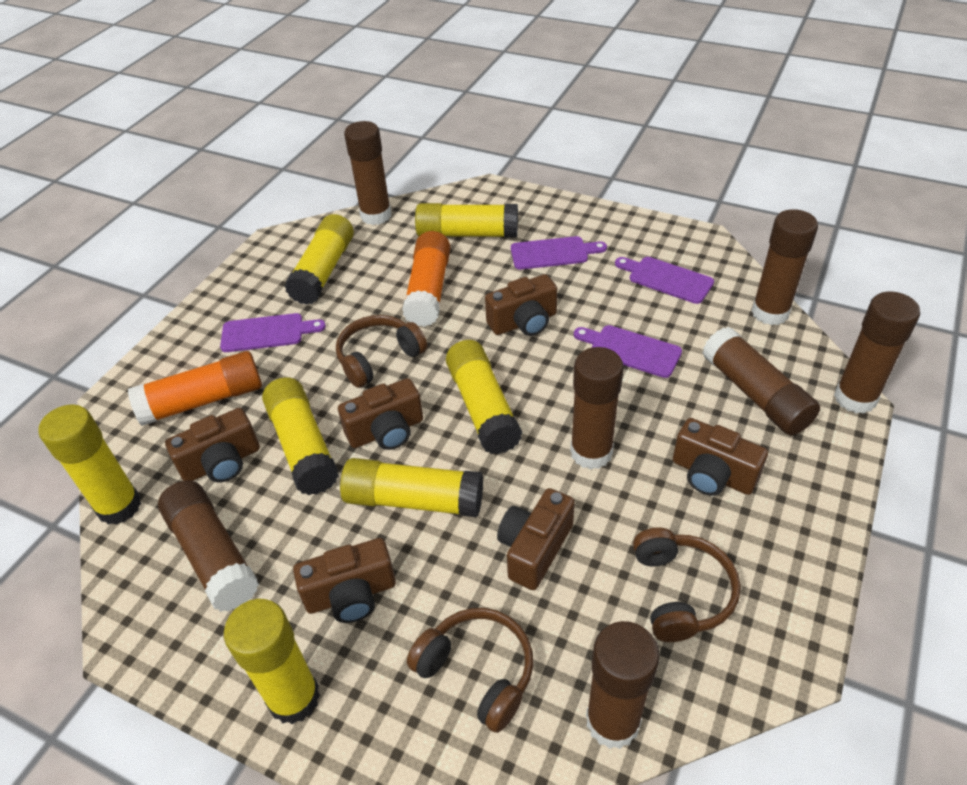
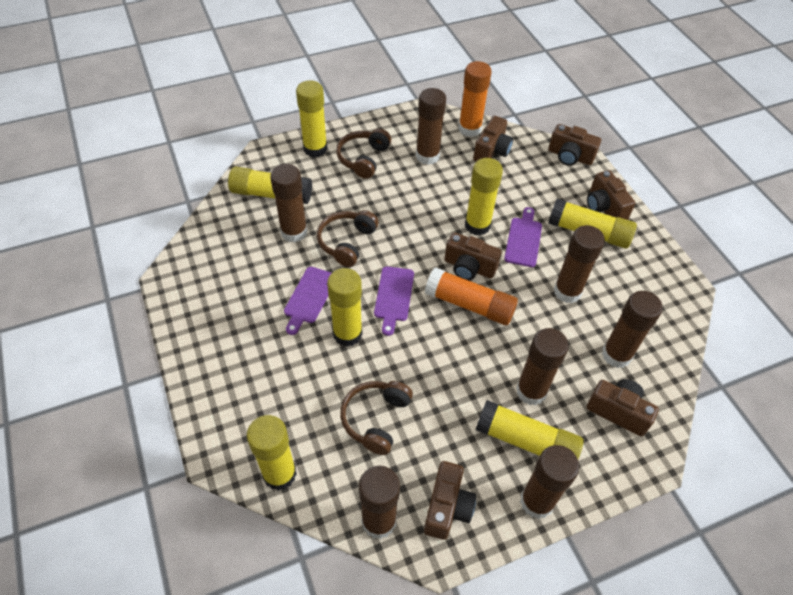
purple cutting board: [220,313,326,352] [511,236,607,270] [574,325,682,378] [615,257,714,304] = 4 -> [284,267,331,335] [374,266,414,336] [504,207,542,267] = 3

